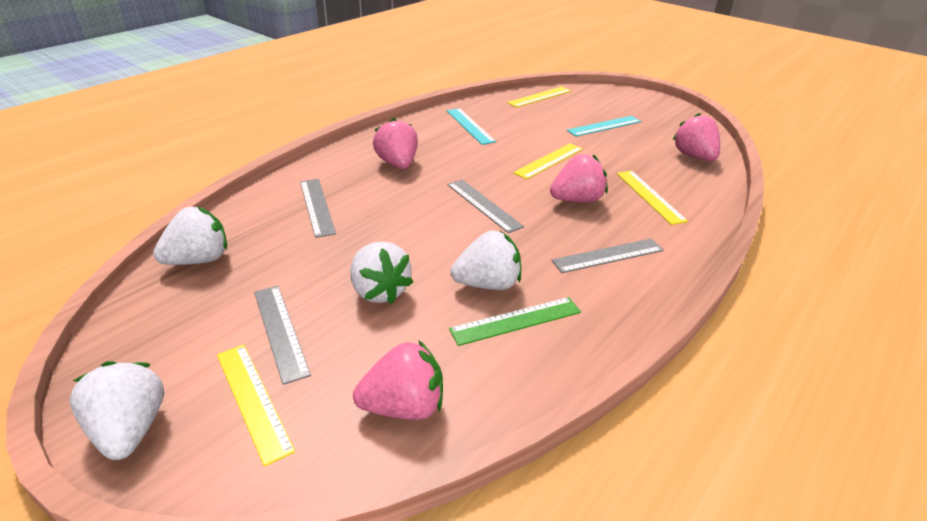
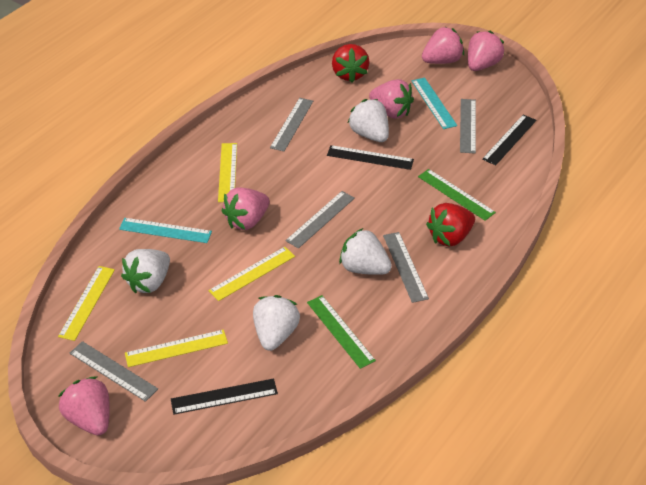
black ruler: none = 0 -> [171,379,278,415] [327,145,414,170] [482,115,536,165] = 3
green ruler: [449,297,581,346] = 1 -> [307,295,376,369] [418,169,496,221] = 2
grey ruler: [254,286,311,385] [300,179,336,238] [447,180,524,233] [551,238,663,273] = 4 -> [70,341,158,402] [270,98,313,151] [285,191,355,249] [383,232,429,303] [460,99,476,153] = 5
pink strawberry: [353,340,443,420] [373,118,418,169] [550,154,608,202] [672,113,720,161] = 4 -> [58,376,110,436] [222,187,270,230] [369,79,414,119] [422,27,464,64] [468,31,504,71] = 5
red strawberry: none = 0 -> [332,44,369,83] [426,203,475,247] = 2

